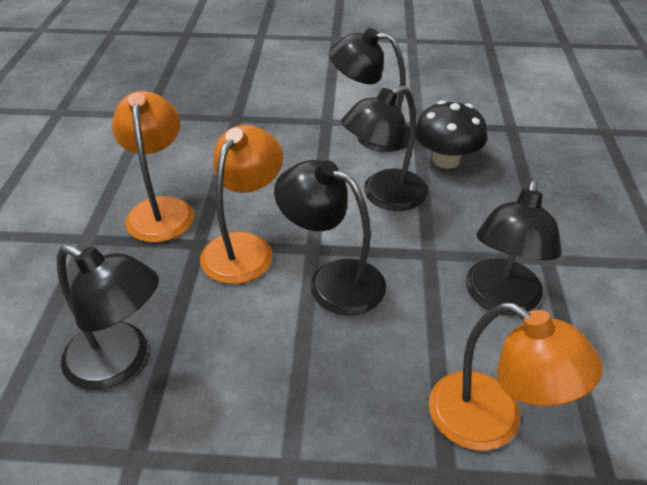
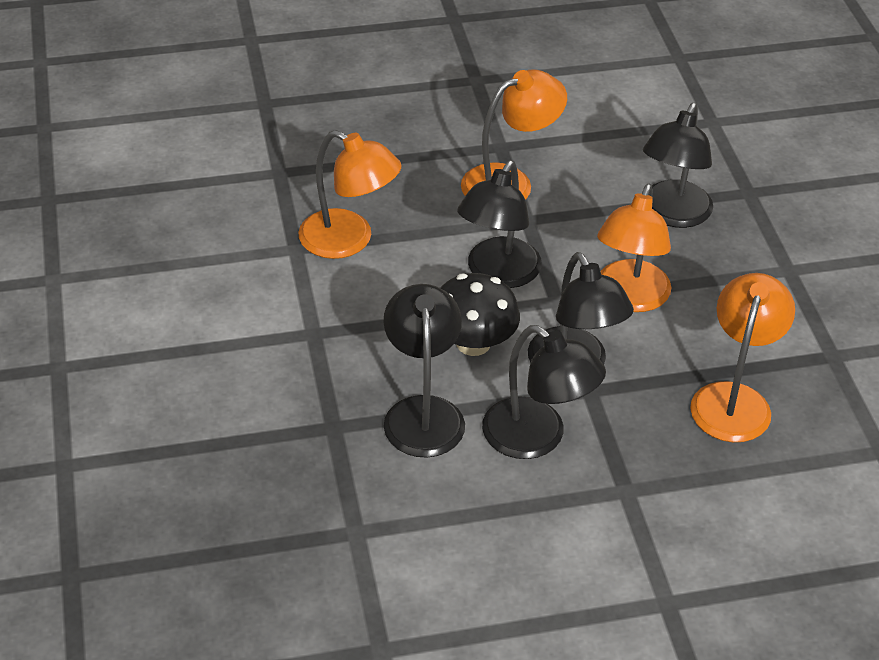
orange lamp: [112,91,194,242] [200,125,283,284] [429,302,603,451] = 3 -> [298,130,401,259] [461,69,567,200] [597,184,671,312] [690,273,795,442] = 4

